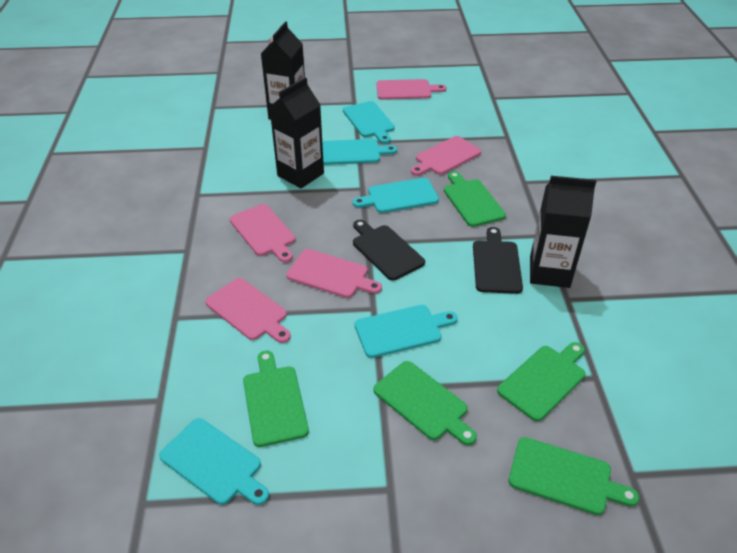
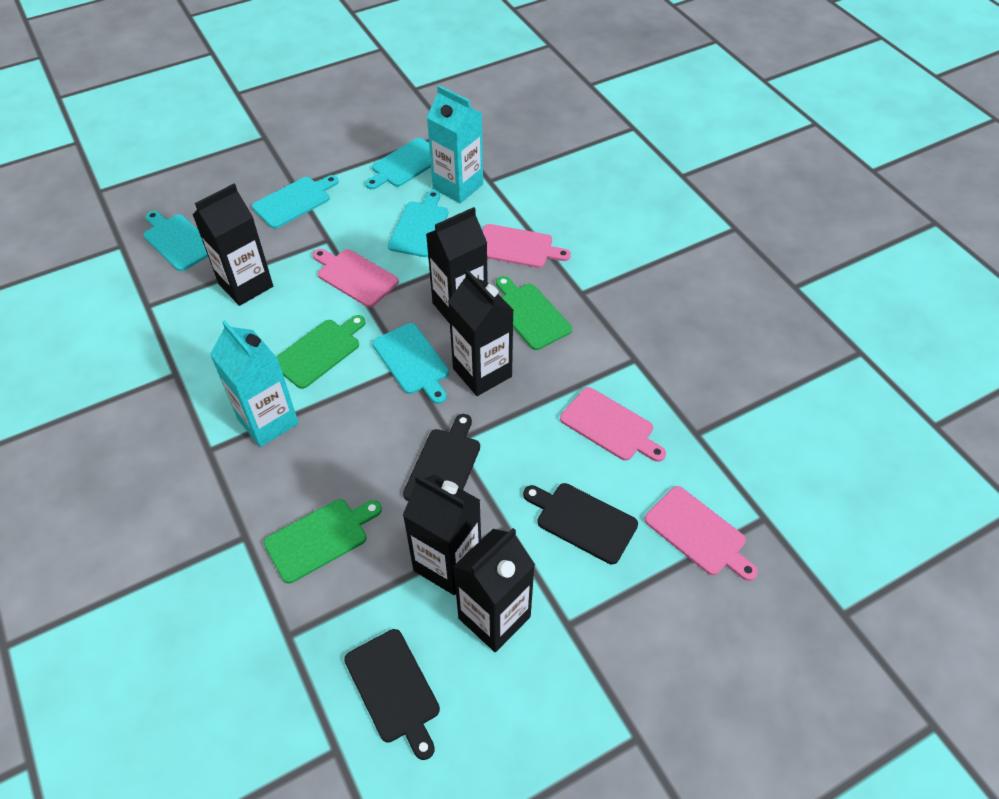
black carton: [261,21,305,120] [269,77,324,188] [530,176,596,288] = 3 -> [192,184,273,306] [403,475,481,595] [426,207,488,324] [448,270,514,396] [453,528,535,652] = 5
black cutting board: [353,220,425,281] [473,227,523,294] = 2 -> [344,629,440,760] [403,414,480,501] [523,483,638,564] = 3
green cutting board: [243,351,309,447] [374,361,477,445] [444,171,506,227] [497,342,585,422] [508,437,639,515] = 5 -> [264,499,382,583] [276,315,366,389] [496,276,572,350] = 3
pink cutting board: [205,278,291,343] [230,204,295,262] [286,249,382,298] [376,79,446,100] [411,136,481,176] = 5 -> [312,249,399,307] [482,224,571,268] [560,387,666,462] [645,486,758,581] = 4
turquoise carton: none = 0 -> [210,320,299,447] [427,85,483,203] = 2

